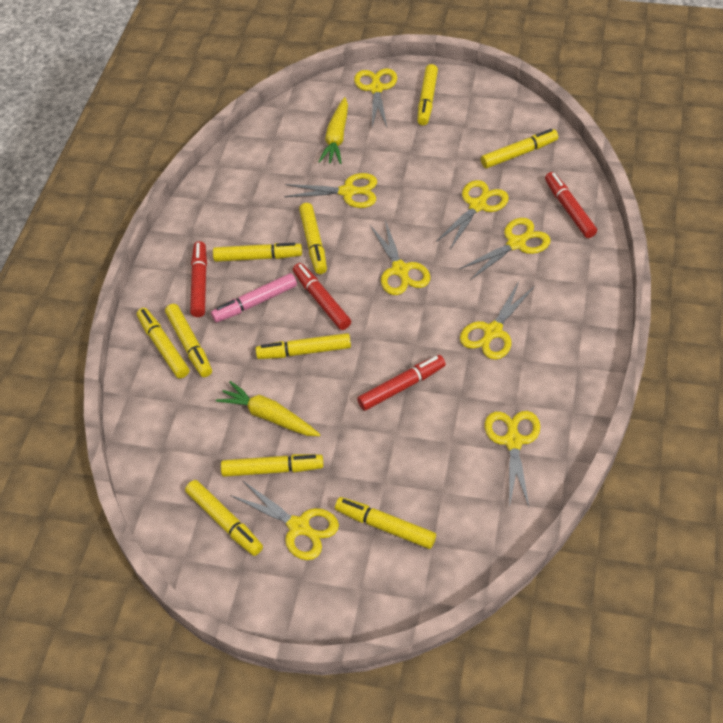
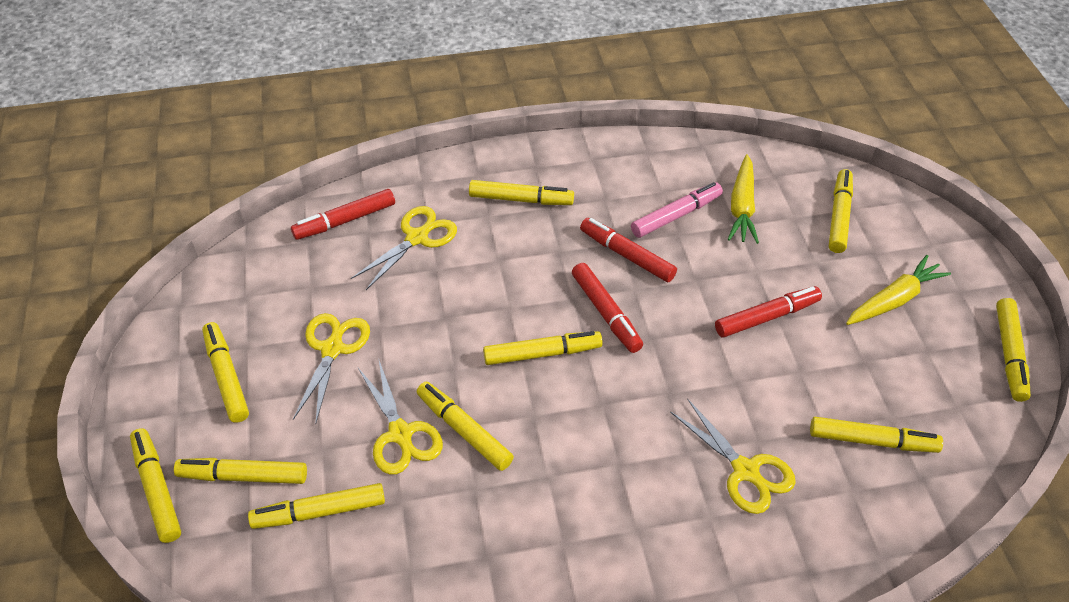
yellow scissors: [232,480,339,560] [284,173,377,208] [354,68,397,127] [370,220,430,295] [436,180,509,249] [459,218,551,280] [460,281,535,360] [485,411,541,506] = 8 -> [293,313,370,422] [351,206,457,290] [358,361,443,475] [670,398,796,514] = 4

